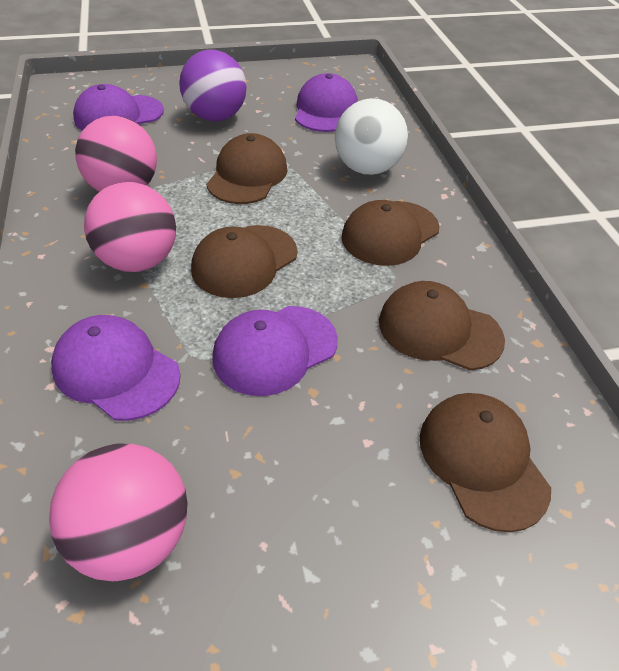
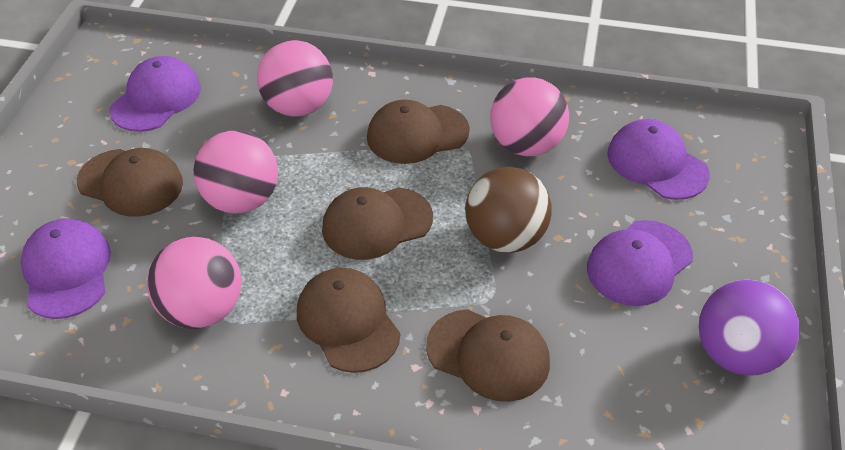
brown ball: none = 0 -> [465,167,552,253] = 1
pink ball: [49,444,188,581] [75,116,157,192] [84,182,176,272] = 3 -> [147,237,241,329] [194,130,278,214] [257,40,333,117] [490,77,569,156] = 4
white ball: [335,98,408,175] = 1 -> none = 0

